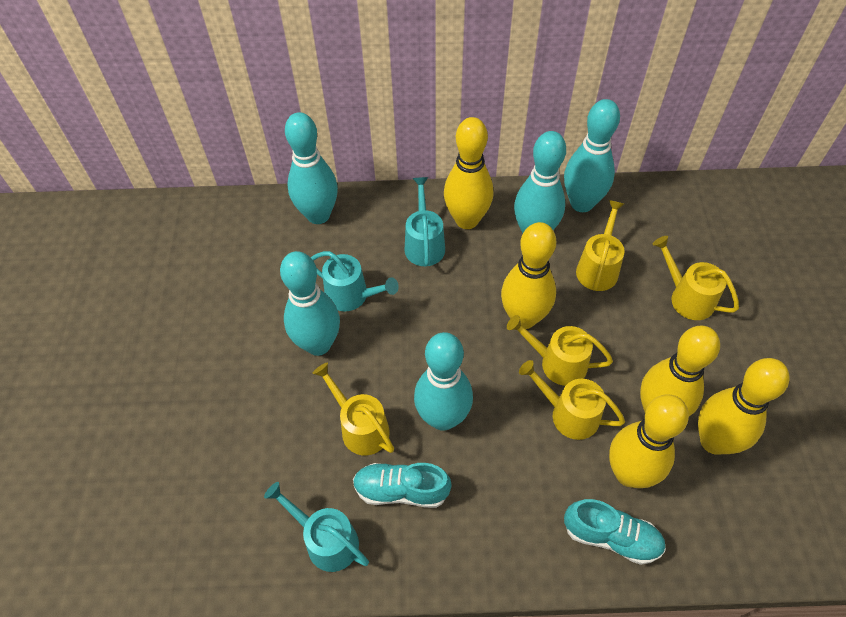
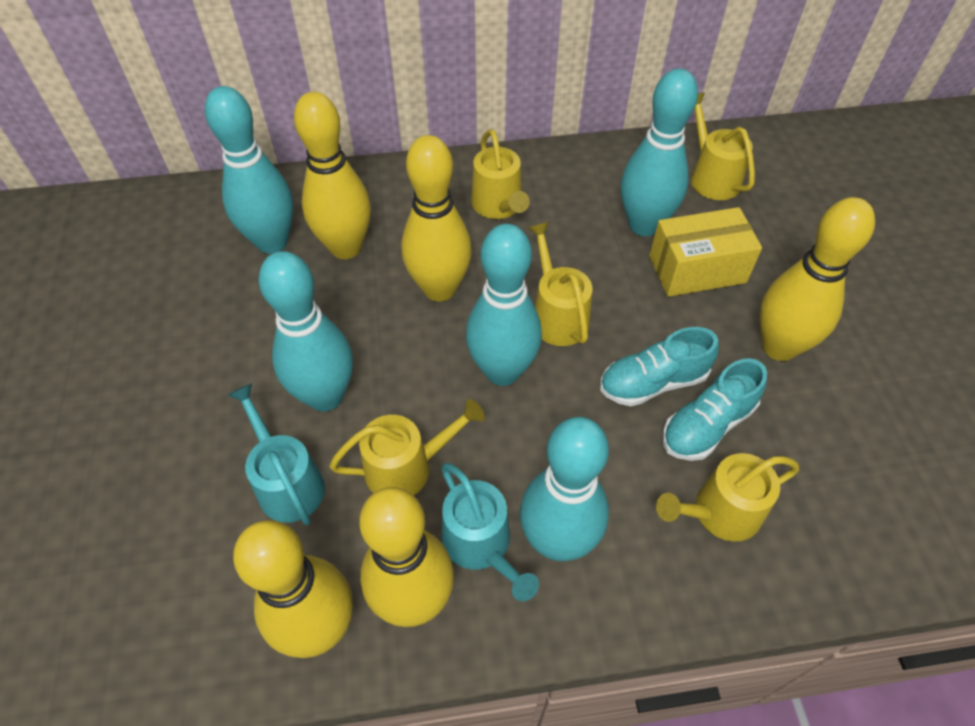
turquoise watering can: [264,482,369,572] [311,251,399,312] [404,177,445,266] = 3 -> [228,383,325,525] [441,463,539,601] = 2
yellow box: none = 0 -> [649,207,762,297] = 1

